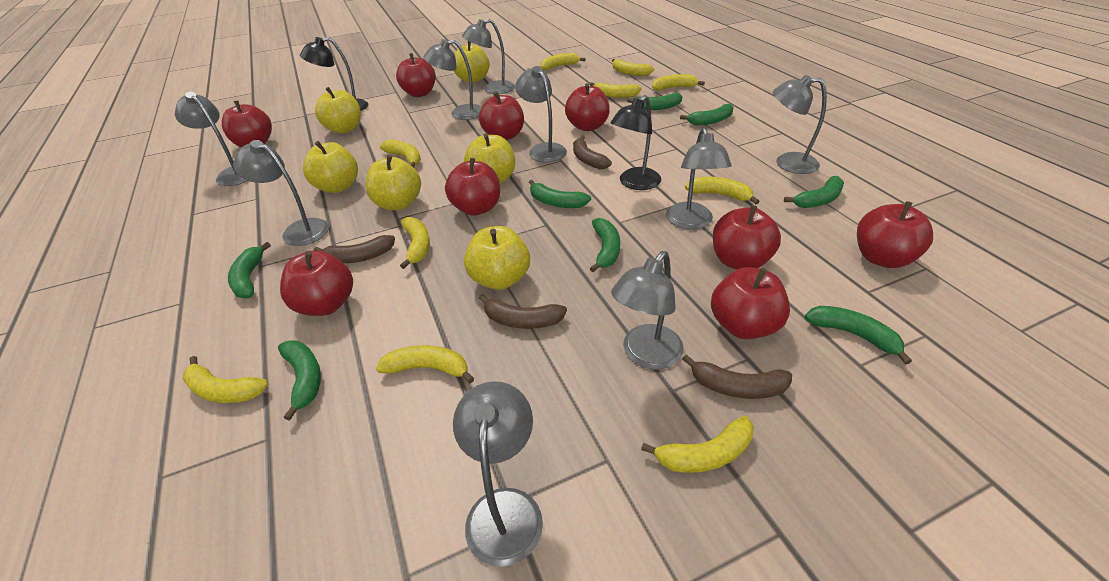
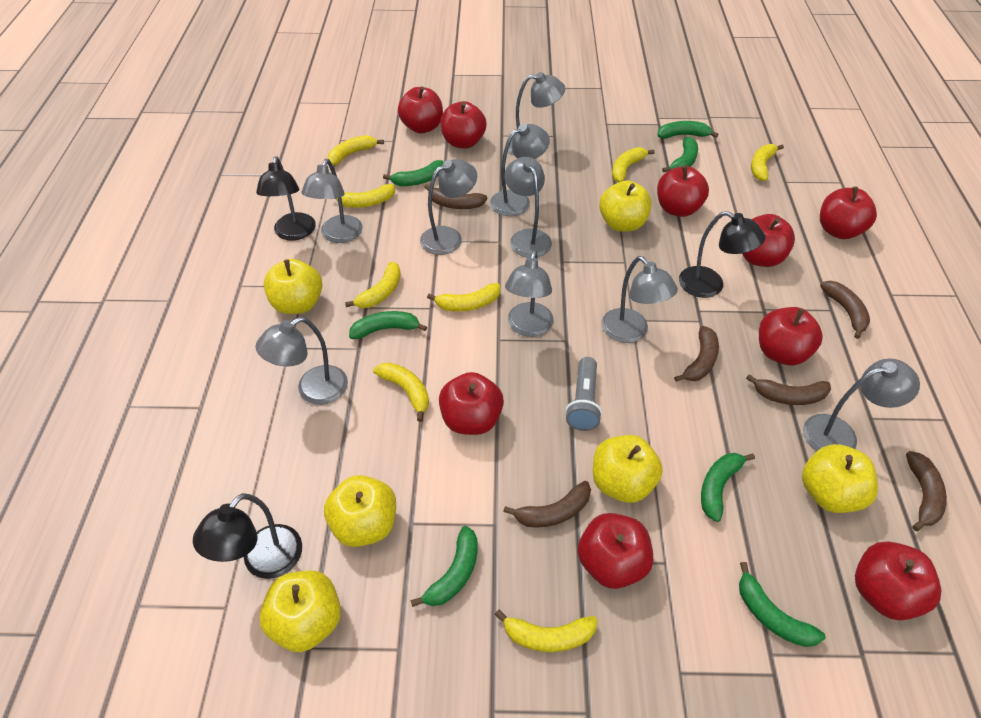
black lamp: [300,37,368,111] [611,95,661,190] = 2 -> [193,493,302,579] [256,156,316,241] [679,211,765,298] = 3
brown banana: [314,235,395,264] [479,294,567,329] [573,136,612,169] [682,354,792,399] = 4 -> [424,184,487,209] [503,481,591,528] [674,326,719,382] [746,374,831,405] [820,281,870,339] [906,451,947,531] = 6
green banana: [228,242,271,298] [278,340,321,421] [529,180,591,208] [590,218,620,272] [627,93,682,110] [680,104,733,125] [784,176,844,208] [805,306,912,364] = 8 -> [349,311,427,339] [383,160,444,186] [411,526,478,607] [658,121,719,139] [662,137,698,173] [701,453,755,522] [739,562,826,647] = 7
grey flashlight: none = 0 -> [565,357,602,431] = 1
yellow banana: [182,356,269,403] [376,345,474,384] [380,139,421,168] [400,217,430,269] [540,53,585,70] [590,82,641,98] [612,59,654,76] [641,416,754,473] [652,74,705,90] [685,177,760,204] = 10 -> [328,135,384,165] [335,184,395,208] [345,262,401,308] [373,362,429,422] [427,283,500,312] [495,609,598,652] [612,147,655,182] [751,144,784,181] = 8

